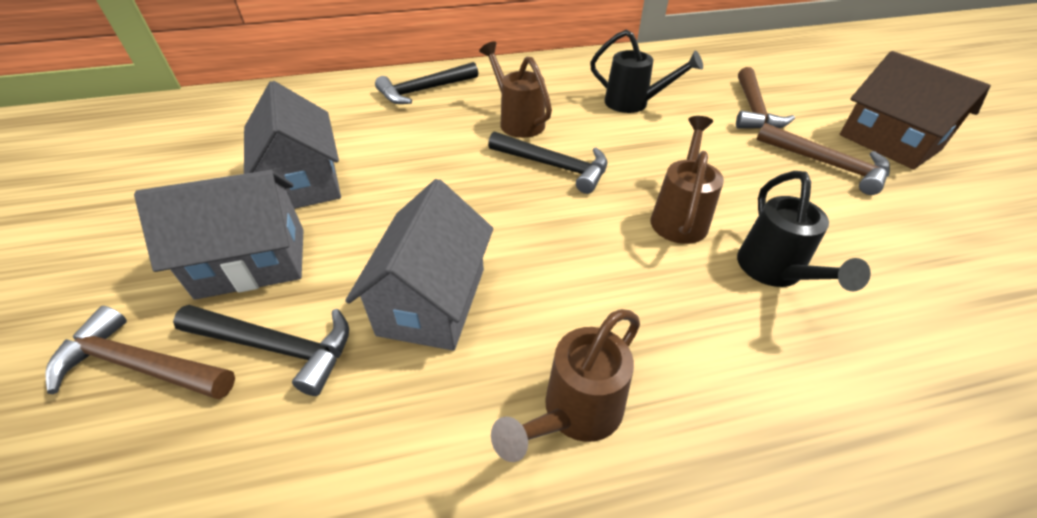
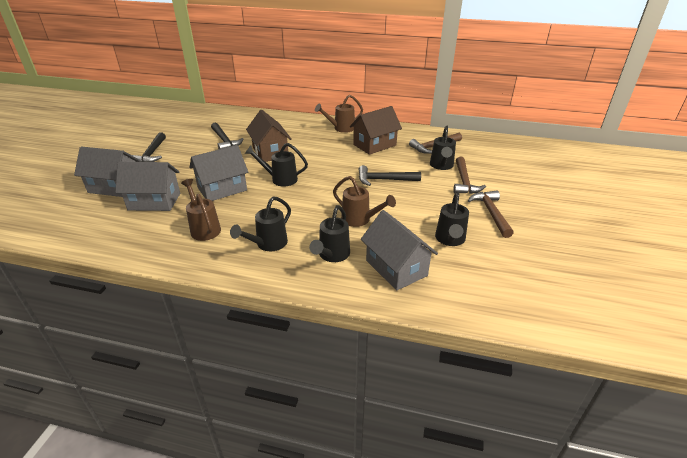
black watering can: [590,30,703,113] [737,171,871,291] = 2 -> [230,196,291,251] [245,143,308,187] [309,205,350,262] [430,125,456,170] [435,191,469,246] = 5
brown house: [840,51,991,169] = 1 -> [246,110,292,162] [350,106,402,155] = 2
grey house: [134,170,304,300] [244,81,341,209] [345,179,493,351] = 3 -> [74,147,140,197] [115,162,180,211] [190,145,248,201] [361,210,438,290] = 4

